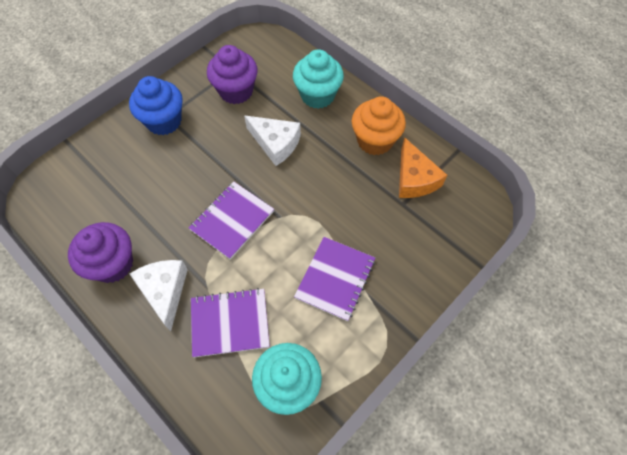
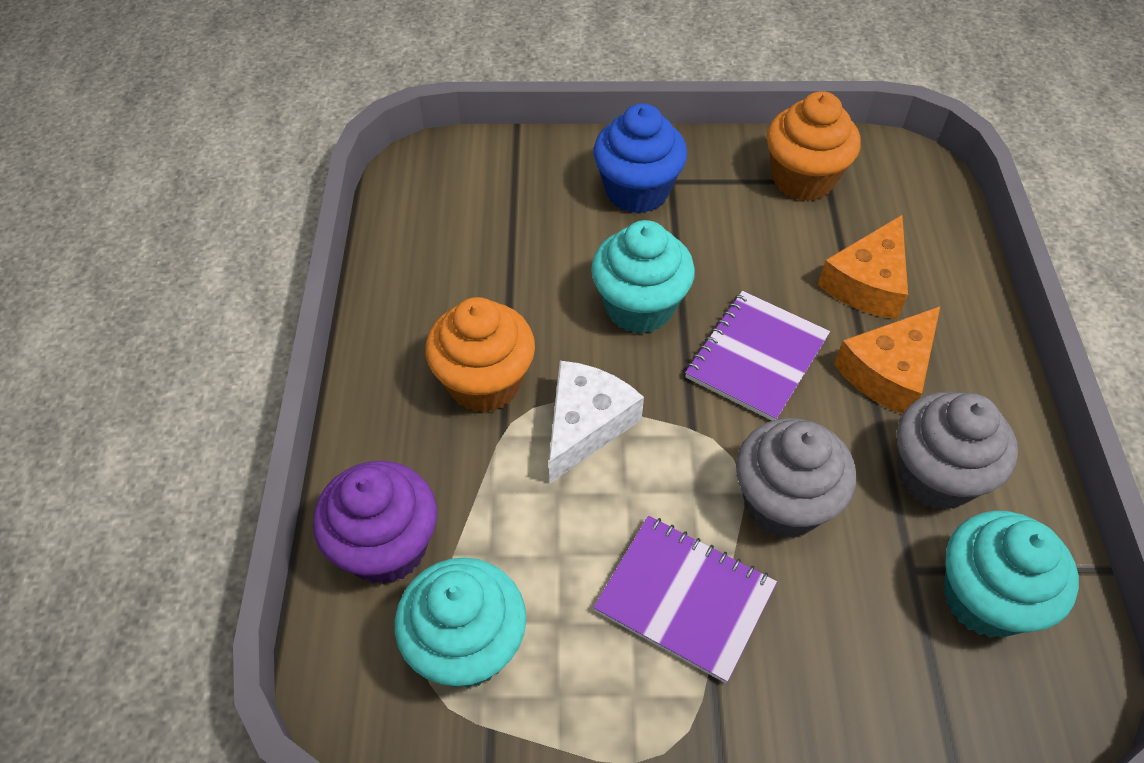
grey cupcake: none = 0 -> [736,418,857,538] [897,392,1018,510] = 2
orange cheese: [399,137,447,198] = 1 -> [818,215,908,319] [834,307,940,414] = 2
orange cupcake: [352,96,406,155] = 1 -> [426,297,535,413] [767,91,861,201] = 2
purple cupcake: [68,222,133,283] [207,45,258,104] = 2 -> [313,461,437,584] = 1
purple notebook: [189,181,274,260] [191,288,270,357] [294,237,375,321] = 3 -> [593,516,777,683] [685,291,830,421] = 2
turquoise cupcake: [252,343,322,415] [293,49,344,109] = 2 -> [395,557,526,688] [591,220,695,334] [944,511,1079,638] = 3
white cheese: [130,260,188,331] [244,116,301,166] = 2 -> [549,361,644,483] = 1

